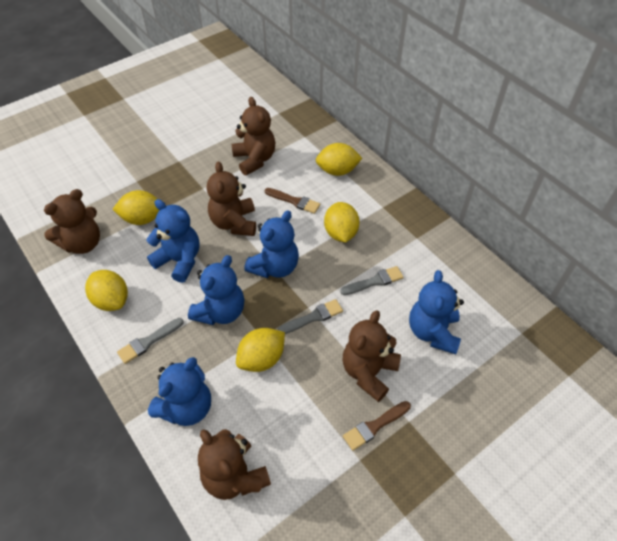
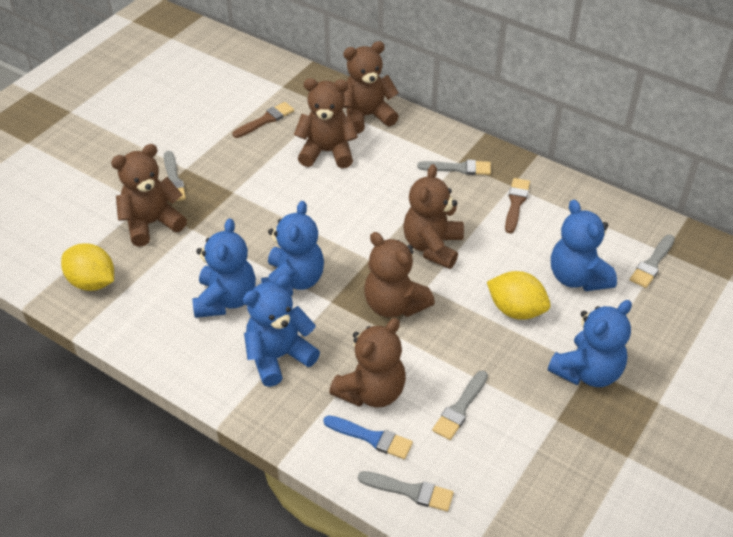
blue brush: none = 0 -> [324,415,413,459] = 1
brown teddy bear: [44,189,100,254] [198,429,271,500] [207,162,256,236] [232,97,275,175] [343,310,401,402] = 5 -> [111,144,187,247] [294,78,358,169] [329,318,406,408] [343,41,399,134] [364,232,435,318] [403,164,464,269] = 6
grey brush: [117,318,184,364] [278,299,343,334] [340,266,404,295] = 3 -> [164,151,186,201] [358,471,454,512] [417,160,491,175] [432,371,488,440] [630,235,675,288] = 5
yellow lemon: [85,270,128,311] [113,190,159,225] [236,328,285,372] [316,143,362,176] [324,202,360,242] = 5 -> [61,243,114,291] [487,271,551,320] = 2

